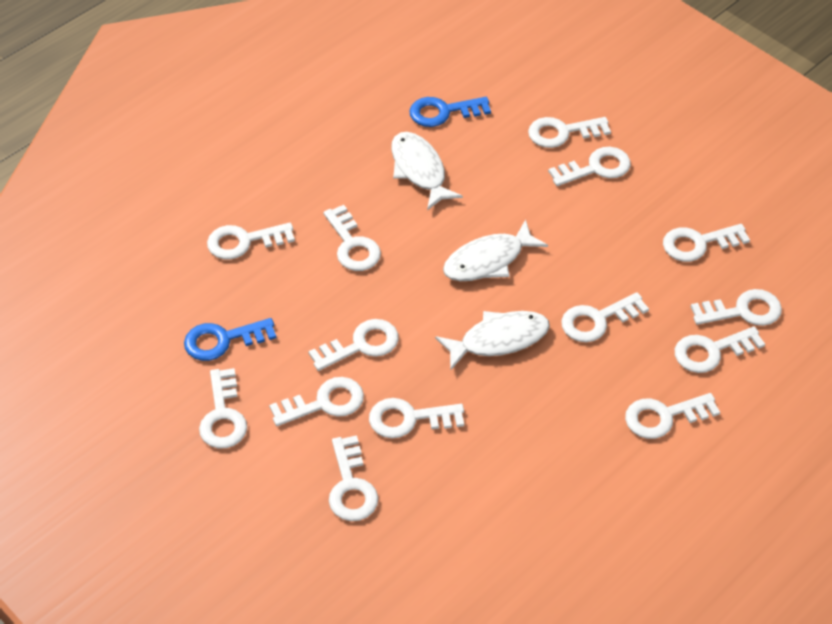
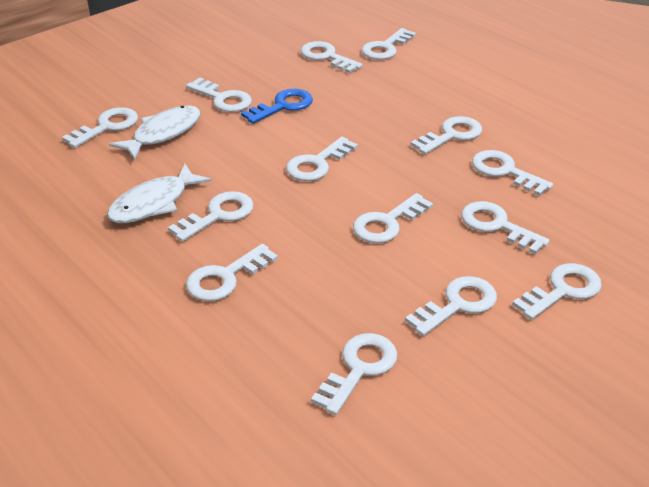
blue key: [184,318,276,361] [409,97,491,127] = 2 -> [241,89,313,124] = 1
white fish: [391,132,463,210] [435,311,550,370] [443,219,548,281] = 3 -> [107,164,211,223] [109,106,201,160] = 2

